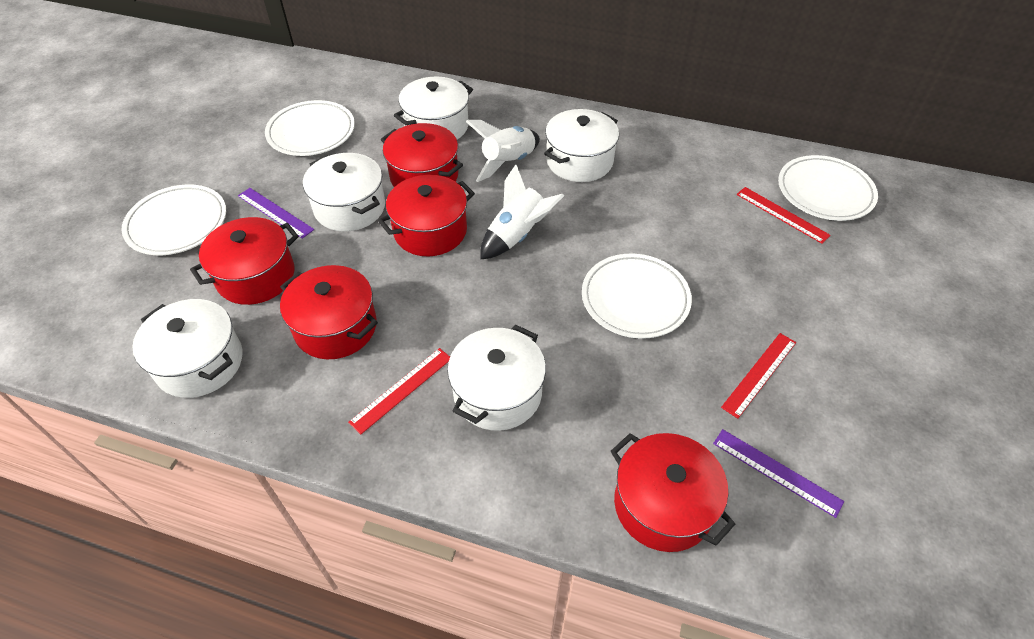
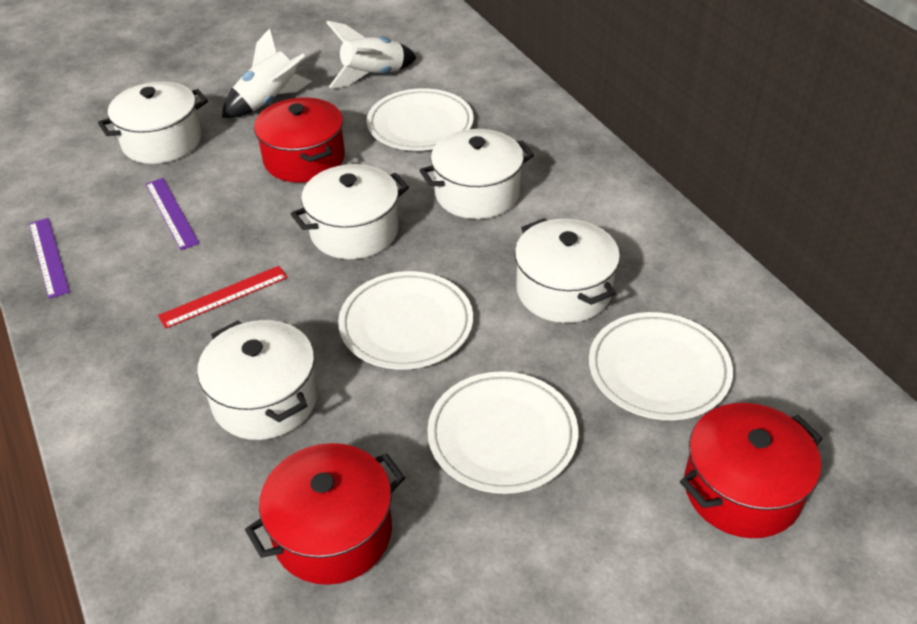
red pot: [190,217,299,305] [280,265,378,359] [378,175,475,256] [381,123,463,187] [611,433,735,552] = 5 -> [245,443,405,585] [254,97,345,183] [680,403,823,538] = 3
red ruler: [348,348,450,434] [721,333,796,419] [736,187,831,244] = 3 -> [158,266,288,329] = 1

